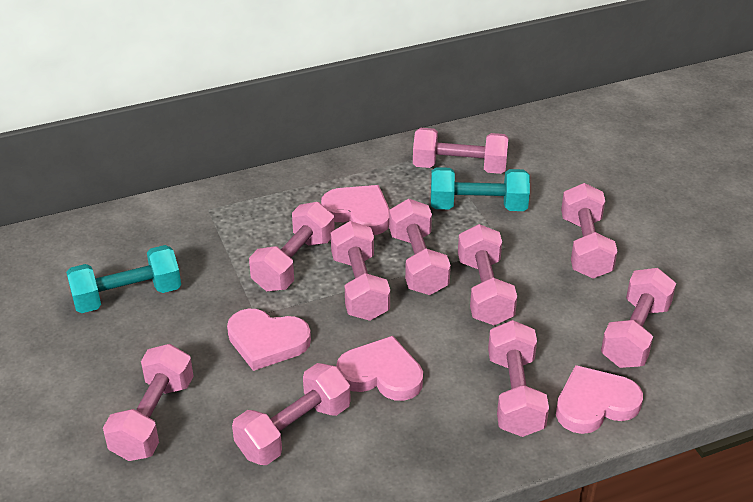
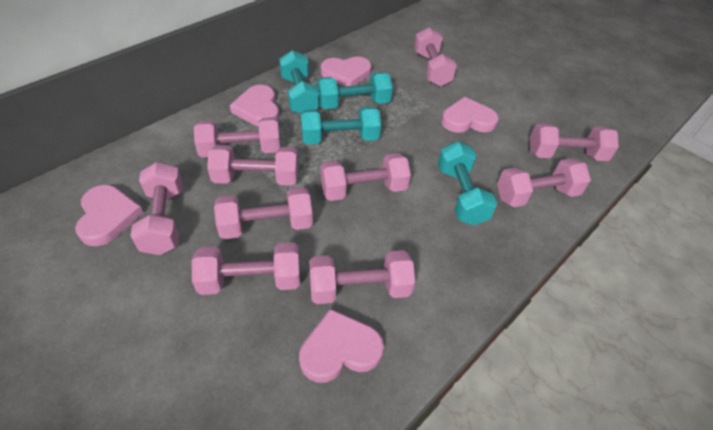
pink heart: [227,309,311,371] [321,185,390,235] [336,336,423,401] [556,365,643,434] = 4 -> [75,185,143,246] [230,85,279,126] [299,309,384,383] [321,57,371,86] [442,97,499,133] = 5
turquoise dumbbell: [66,245,181,313] [431,167,530,211] = 2 -> [279,50,320,114] [301,106,381,144] [317,72,393,109] [438,141,497,226] = 4

